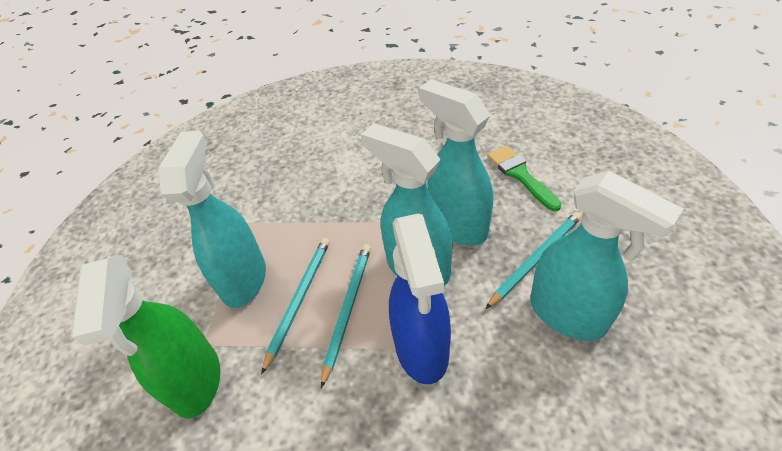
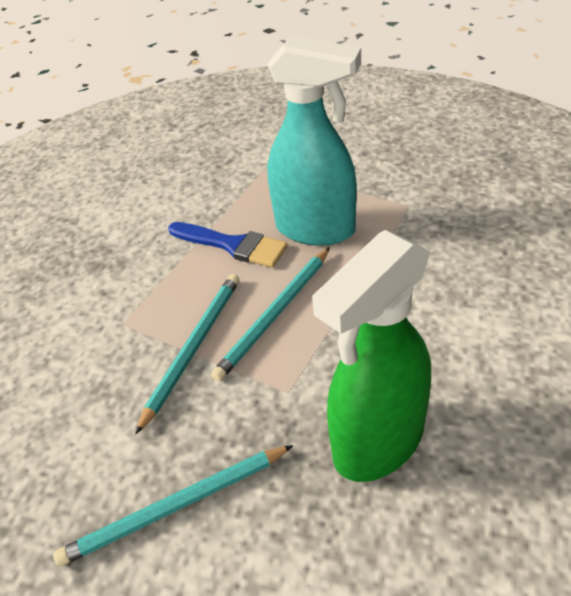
blue brush: none = 0 -> [168,222,288,268] = 1
blue spray bottle: [389,213,451,384] = 1 -> none = 0
green brush: [487,145,561,211] = 1 -> none = 0
turquoise spray bottle: [158,131,266,308] [361,123,452,286] [419,79,493,246] [530,171,683,341] = 4 -> [267,35,361,246] = 1

